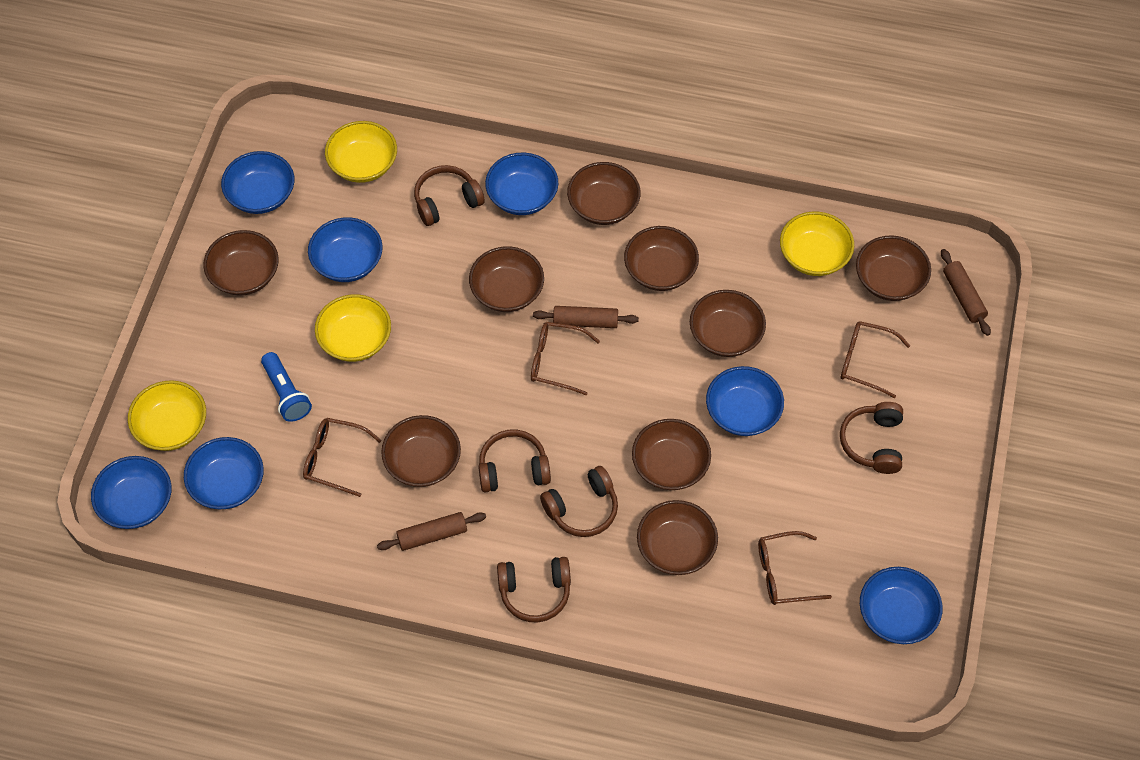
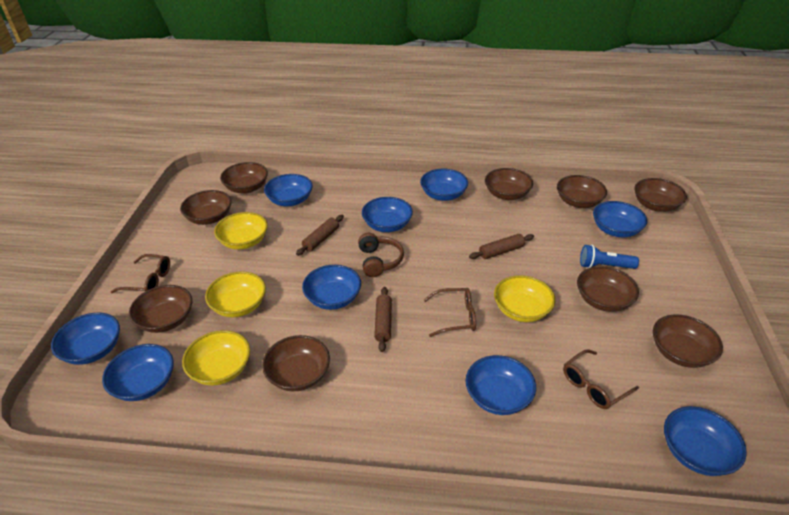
blue bowl: [91,456,171,529] [184,437,264,509] [221,151,294,214] [308,217,383,282] [485,153,558,215] [706,366,784,436] [860,567,943,644] = 7 -> [51,313,120,365] [102,344,174,401] [264,174,313,206] [302,265,361,310] [362,197,413,232] [420,169,468,201] [466,355,536,415] [593,201,647,237] [664,406,747,476] = 9
brown glasses: [303,418,382,497] [531,322,600,395] [758,531,832,605] [841,321,910,398] = 4 -> [111,254,170,293] [424,288,476,337] [563,349,639,409] = 3
brown headphones: [414,165,484,226] [478,430,551,492] [497,557,571,622] [540,466,618,537] [840,402,903,474] = 5 -> [358,233,404,277] = 1

